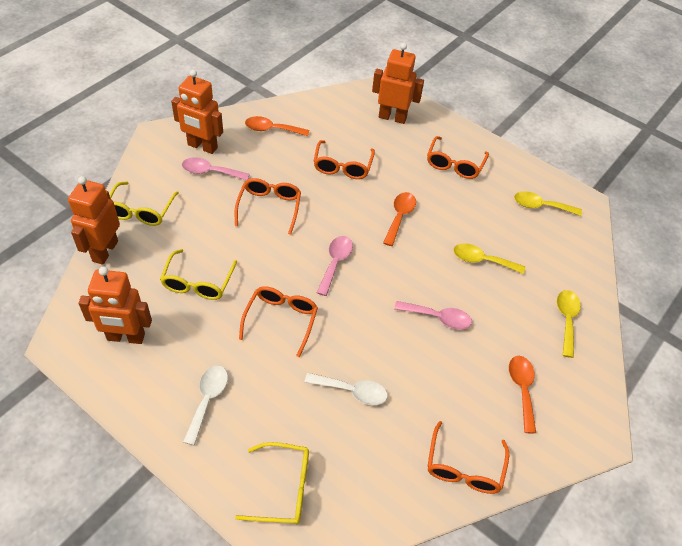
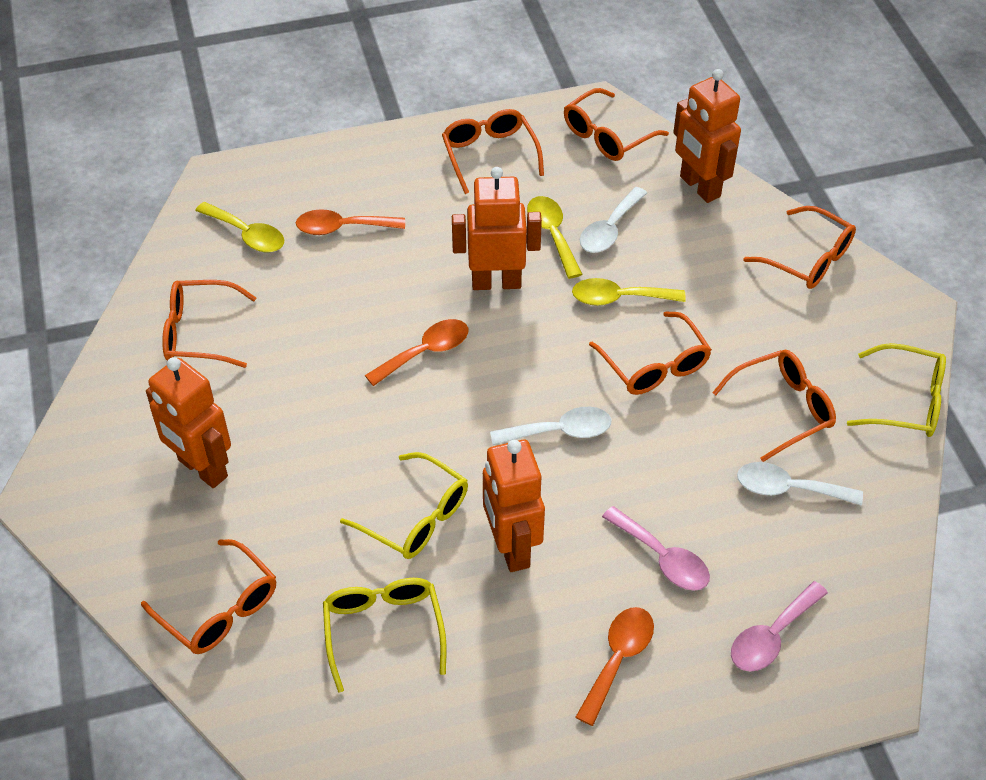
orange glasses: [235,178,301,235] [239,286,318,357] [313,140,375,179] [427,136,489,179] [427,421,509,494] = 5 -> [141,539,276,654] [162,280,257,368] [442,109,544,194] [564,88,669,161] [589,311,712,395] [712,350,836,462] [743,206,856,289] = 7
pink spoon: [182,157,250,180] [317,236,353,296] [394,301,472,329] = 3 -> [602,506,710,591] [731,581,828,672] = 2
white spoon: [183,366,228,446] [304,373,388,405] = 2 -> [490,407,611,445] [580,187,647,253] [737,462,863,506] = 3

